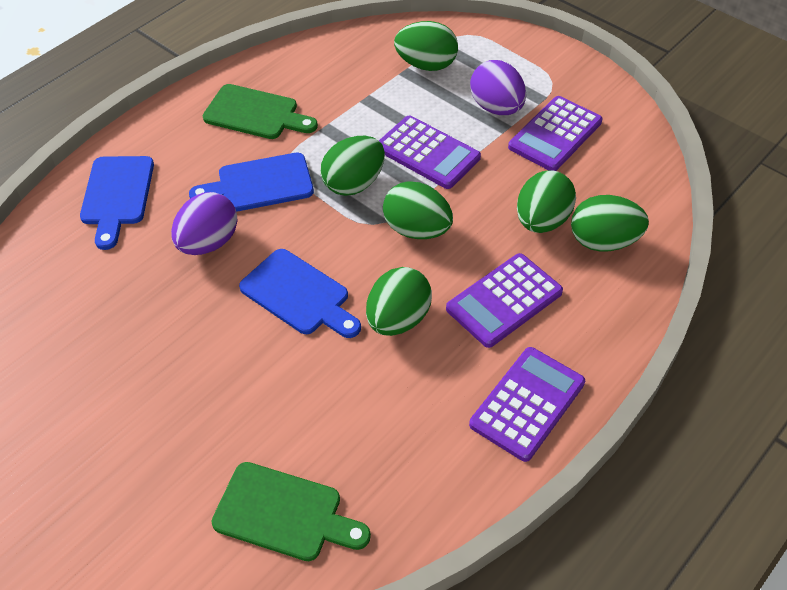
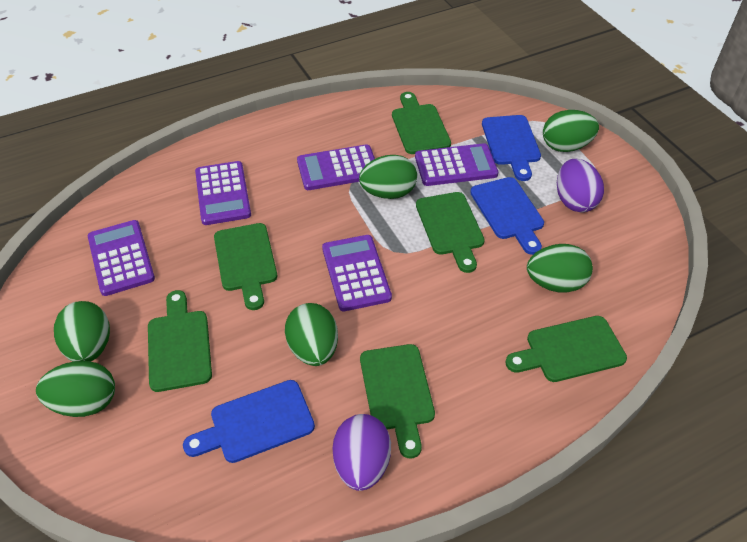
green cutting board: [203,84,318,139] [212,462,371,561] = 2 -> [148,290,212,392] [214,223,277,310] [360,344,435,458] [392,92,451,154] [416,192,485,273] [505,316,627,382] = 6
purple calculator: [379,116,481,189] [446,253,563,348] [469,347,585,462] [508,96,602,171] = 4 -> [88,220,155,296] [195,161,251,225] [297,144,375,190] [322,235,392,311] [415,143,498,186] = 5

